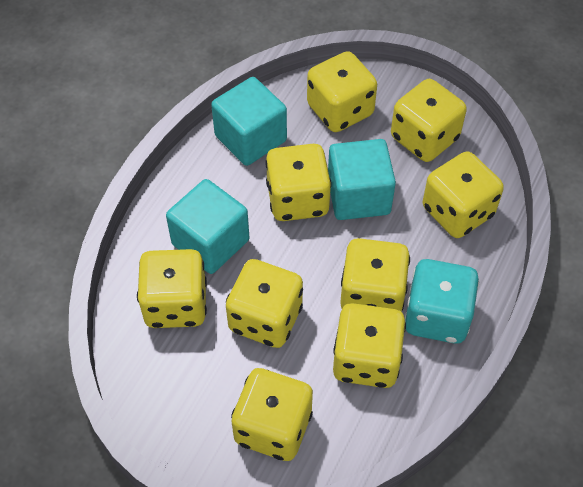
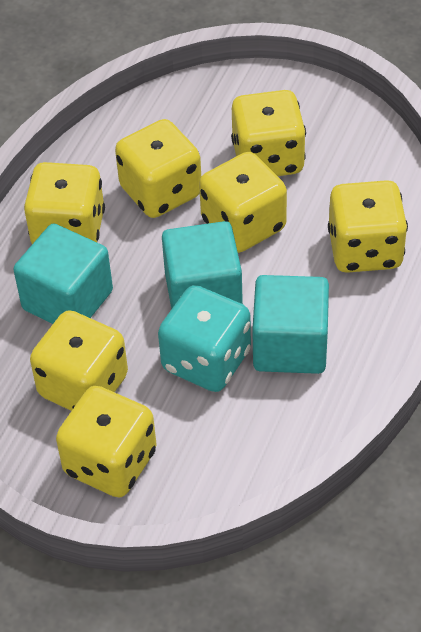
yellow dice: [137,249,207,328] [226,259,303,348] [231,368,313,461] [265,144,332,221] [307,51,377,132] [333,303,406,388] [340,238,410,312] [391,79,467,162] [423,151,504,238] = 9 -> [24,162,105,244] [30,310,128,411] [56,386,157,498] [115,119,201,218] [199,152,287,253] [231,90,306,176] [328,180,408,273] = 7

